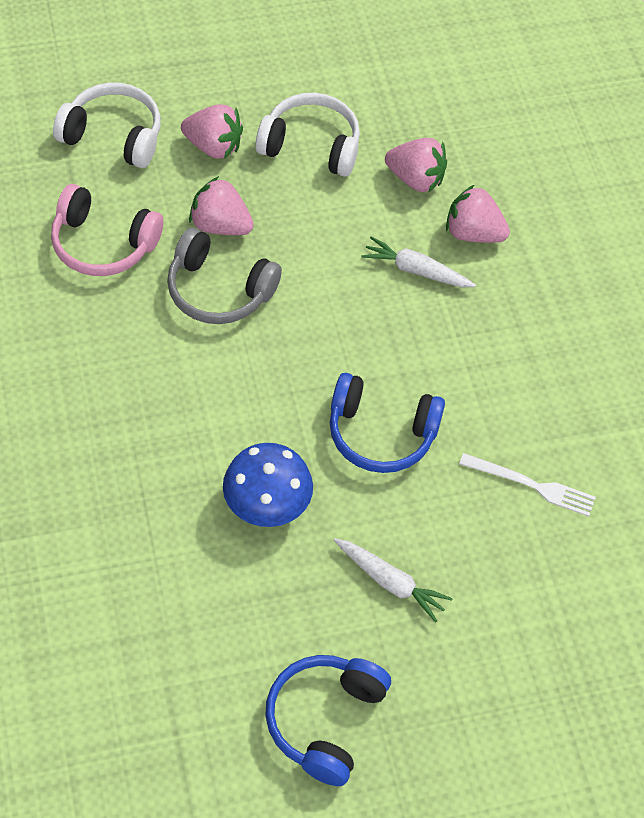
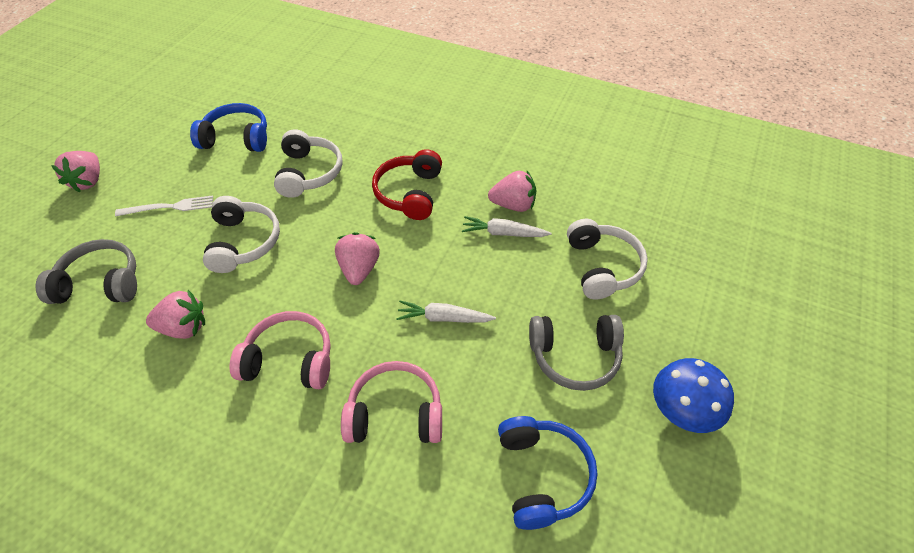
grey headphones: [167,228,282,324] = 1 -> [36,239,137,304] [529,315,624,391] = 2
pink headphones: [51,184,163,276] = 1 -> [230,311,331,389] [341,361,442,443] = 2
red headphones: none = 0 -> [372,149,442,220] = 1
white headphones: [53,83,161,168] [255,93,360,177] = 2 -> [203,196,280,273] [274,129,343,198] [567,219,648,299] = 3

